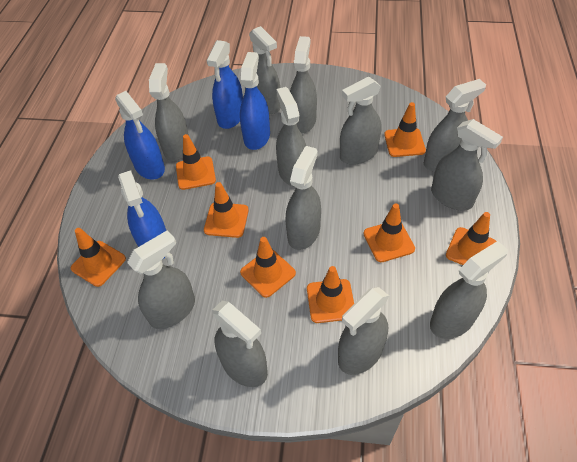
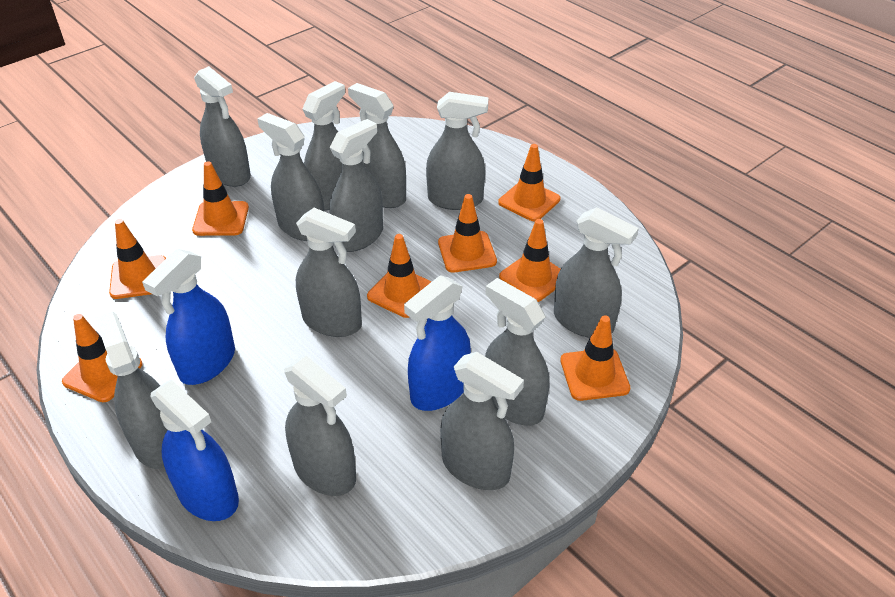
blue spray bottle: [115,91,165,180] [118,170,166,259] [206,40,243,129] [240,52,270,150] = 4 -> [142,249,235,385] [151,380,239,521] [404,275,471,411] = 3

